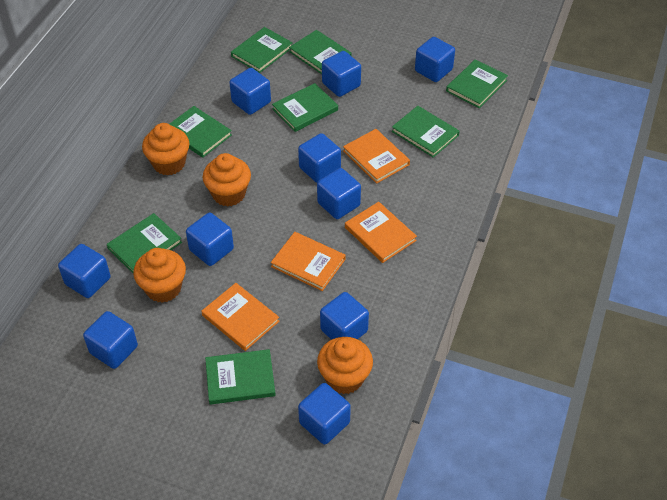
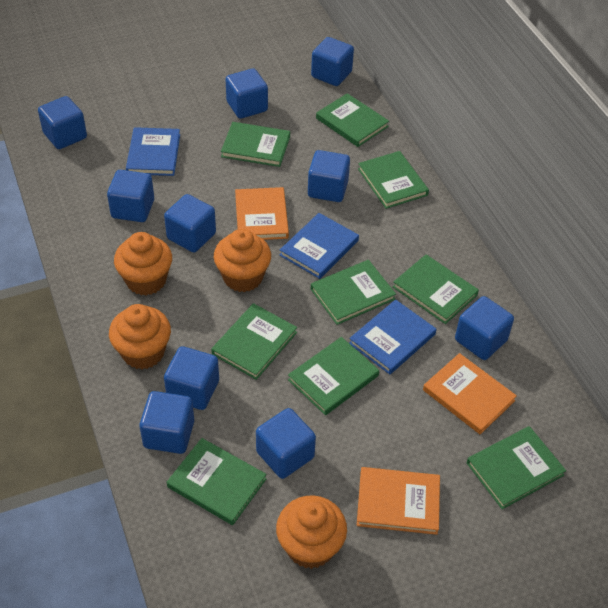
blue book: none = 0 -> [126,127,180,176] [280,213,359,279] [349,299,436,374] = 3
green book: [107,213,182,273] [170,106,232,158] [205,349,276,405] [231,27,293,73] [272,83,338,132] [289,30,352,74] [392,106,460,158] [446,59,508,108] = 8 -> [167,438,267,525] [211,303,297,380] [221,122,290,167] [288,337,379,415] [311,260,396,325] [316,93,389,147] [358,151,429,209] [393,255,479,324] [467,426,566,509] = 9
orange book: [201,283,280,351] [271,232,346,291] [343,129,410,184] [345,202,417,263] = 4 -> [235,187,289,240] [357,467,440,535] [423,353,517,434] = 3

